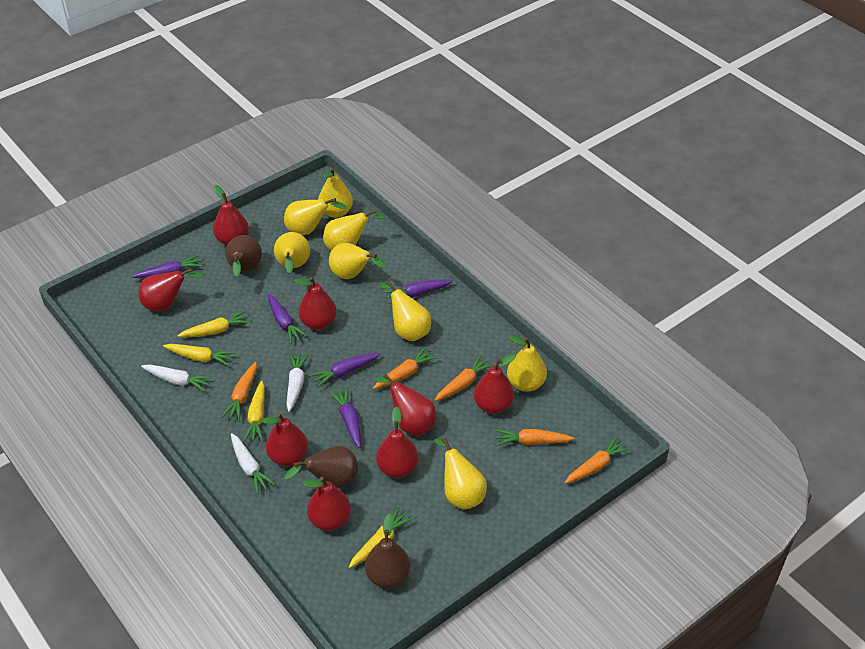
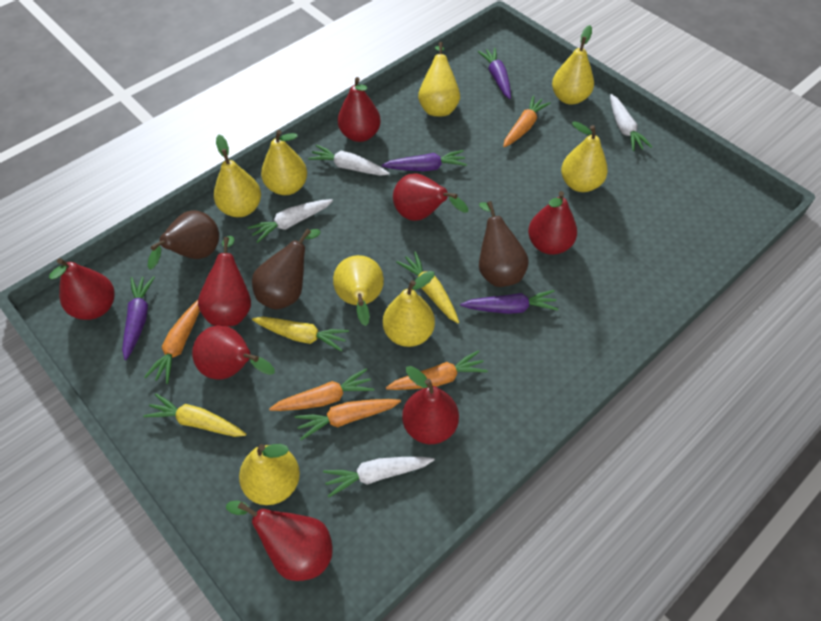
purple carrot: [132,255,203,278] [268,294,307,344] [309,353,380,388] [329,387,361,448] [383,279,453,304] = 5 -> [122,276,155,360] [382,150,467,171] [460,290,558,314] [478,48,511,99] = 4
white carrot: [141,364,213,392] [231,433,276,494] [286,353,309,412] = 3 -> [248,199,333,243] [308,145,390,176] [323,457,434,497] [610,94,652,151] = 4
yellow carrot: [163,344,235,366] [177,310,251,337] [243,381,265,442] [349,507,414,568] = 4 -> [143,393,246,437] [252,317,349,352] [396,251,459,323] = 3

